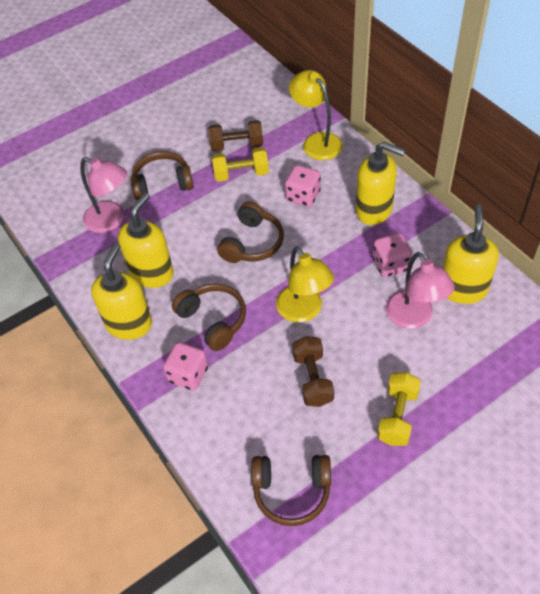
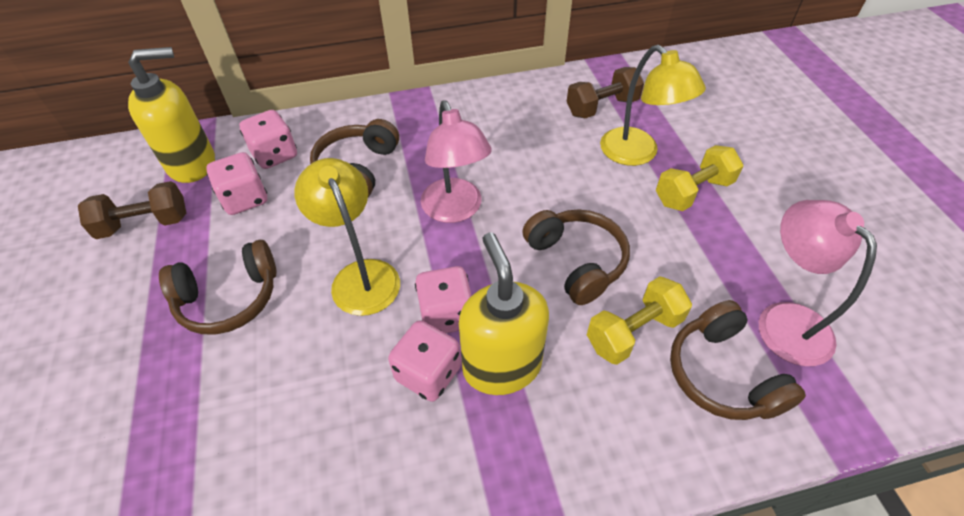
pink dice: [163,342,208,391] [285,165,321,207] [372,233,412,278] = 3 -> [206,152,267,215] [239,110,297,169] [388,321,461,402] [415,266,472,333] = 4
yellow soap dispenser: [91,243,152,340] [118,192,174,288] [355,141,405,225] [442,205,499,304] = 4 -> [128,47,215,183] [459,233,549,395] = 2

